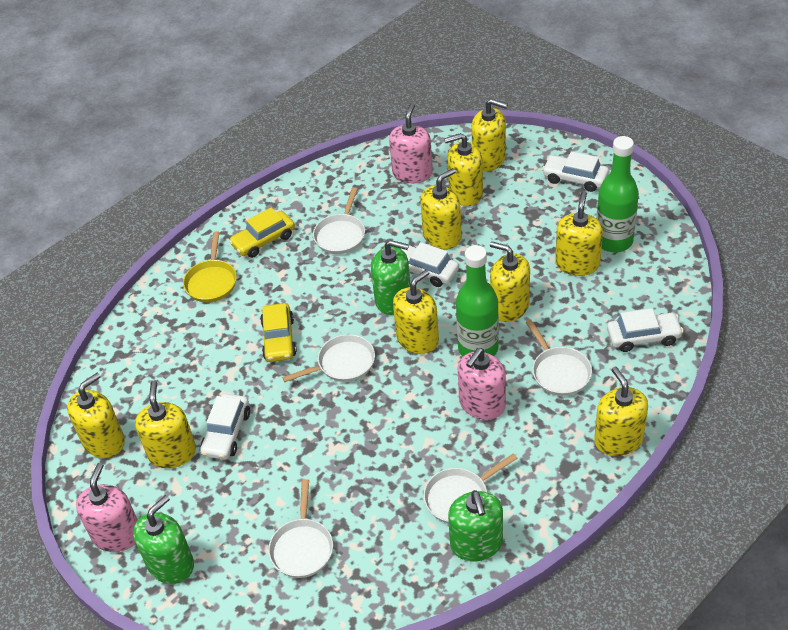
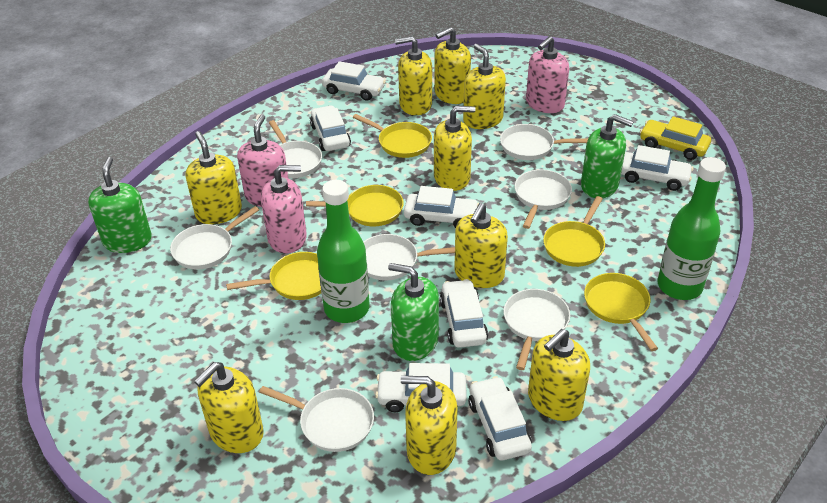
white car: [200,394,250,460] [400,242,459,287] [542,151,609,192] [607,308,684,352] = 4 -> [310,105,351,151] [322,61,386,101] [375,363,466,412] [404,186,479,228] [440,279,488,348] [469,376,532,460] [621,145,693,191] = 7
white pan: [268,479,333,578] [282,334,375,382] [313,187,365,254] [424,453,518,524] [525,320,592,396] = 5 -> [170,206,259,270] [259,386,374,452] [269,120,322,178] [363,234,455,281] [500,124,588,160] [503,289,570,370] [515,169,572,229] = 7
yellow car: [229,207,295,258] [260,303,296,362] = 2 -> [640,116,711,160] = 1
yellow pan: [183,231,237,302] = 1 -> [226,252,321,300] [306,185,404,226] [353,114,432,158] [543,196,605,267] [584,273,658,351] = 5

